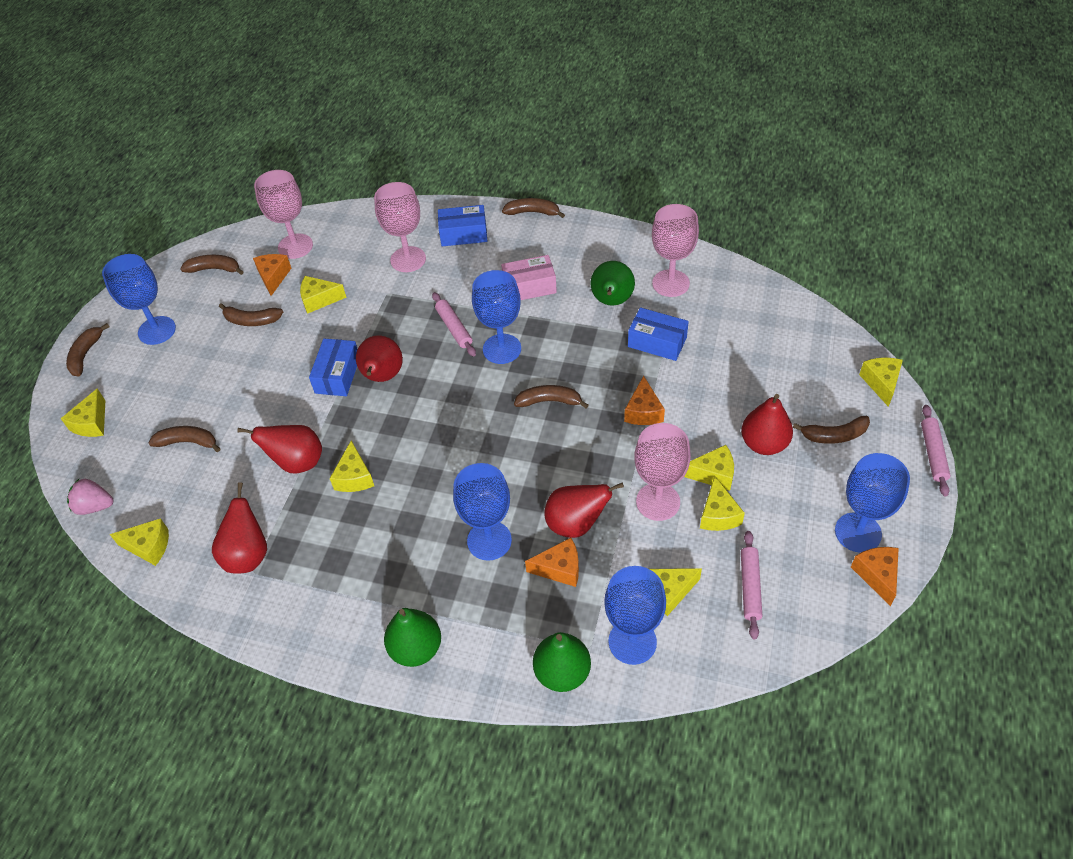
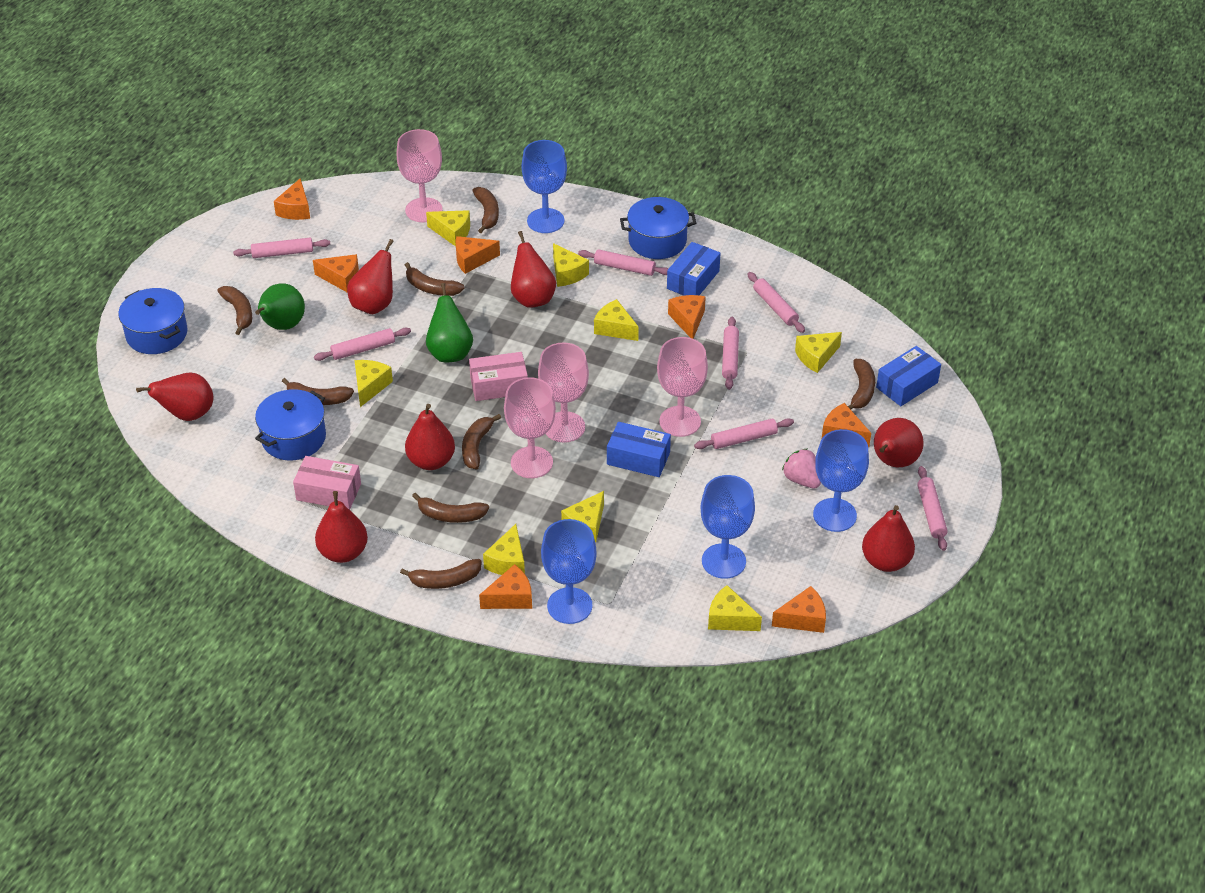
blue goblet: [102,254,176,345] [453,463,512,561] [472,270,521,364] [604,566,666,665] [835,453,910,553] = 5 -> [521,140,567,233] [541,519,597,624] [700,475,755,579] [813,429,869,532] = 4
blue pot: none = 0 -> [118,288,188,354] [255,389,326,461] [620,197,696,259] = 3
brown banana: [66,323,110,376] [149,426,220,452] [180,255,243,275] [219,303,283,326] [502,198,565,218] [514,385,589,409] [793,416,870,444] = 7 -> [217,286,252,335] [282,378,354,405] [400,559,482,589] [405,262,464,296] [412,493,489,523] [462,414,501,470] [472,187,499,233] [848,359,875,409] = 8
green pear: [384,608,441,667] [533,632,591,692] [590,261,635,306] = 3 -> [255,283,305,330] [426,283,473,362] = 2
orange cheese: [253,254,291,296] [525,538,579,587] [624,376,665,425] [851,547,899,606] = 4 -> [274,178,310,220] [313,254,359,292] [455,236,500,274] [479,564,532,609] [668,295,706,339] [772,586,826,633] [822,403,871,447] = 7
pink box: [501,255,557,300] = 1 -> [293,456,361,510] [469,352,528,401] = 2
pink rolling pin: [432,292,476,356] [741,531,762,639] [921,405,951,496] = 3 -> [233,238,330,258] [314,328,411,361] [578,249,669,276] [694,418,794,449] [722,317,739,390] [748,272,805,333] [917,466,948,551] = 7
red pear: [212,482,267,574] [238,425,322,473] [356,335,403,382] [545,482,624,538] [741,394,793,455] = 5 -> [136,373,213,421] [315,491,368,563] [347,239,394,314] [405,404,455,470] [511,231,556,308] [862,505,915,572] [874,418,924,467] = 7

